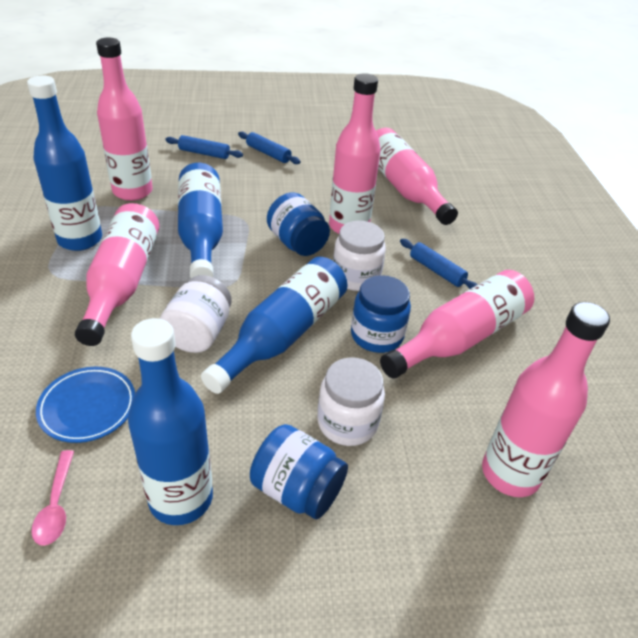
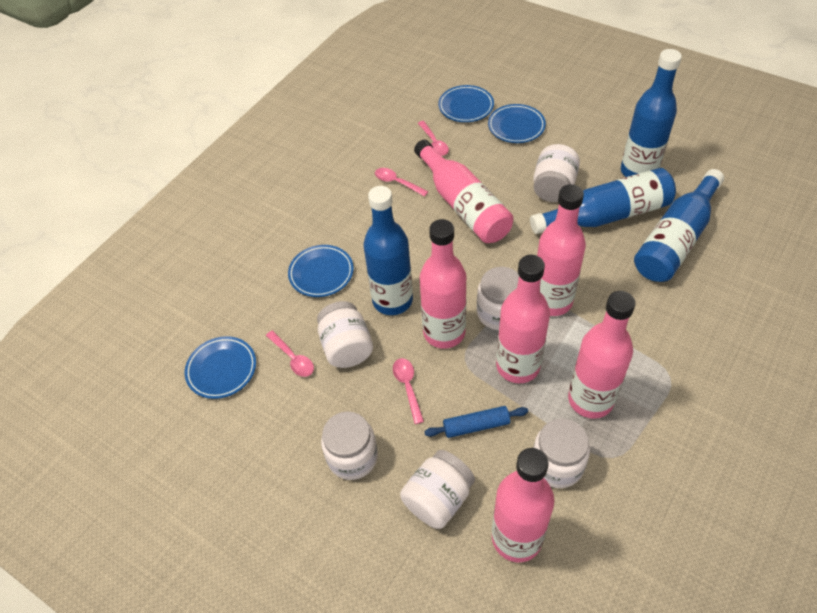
blue jar: [250,424,348,519] [267,192,330,256] [351,275,411,353] = 3 -> none = 0
blue plate: [36,367,135,443] = 1 -> [185,336,256,399] [288,245,354,297] [438,85,494,122] [488,104,546,143] = 4
blue rolling pin: [165,135,243,159] [238,132,301,164] [400,239,478,289] = 3 -> [424,406,528,438] = 1
pink spoon: [31,450,74,546] = 1 -> [266,330,314,377] [375,168,428,197] [393,358,424,424] [418,121,449,156] = 4
white jar: [160,275,232,353] [317,357,385,446] [333,221,386,291] = 3 -> [317,301,373,368] [321,411,378,480] [400,450,475,529] [477,267,519,330] [533,144,580,202] [533,418,590,488] = 6

